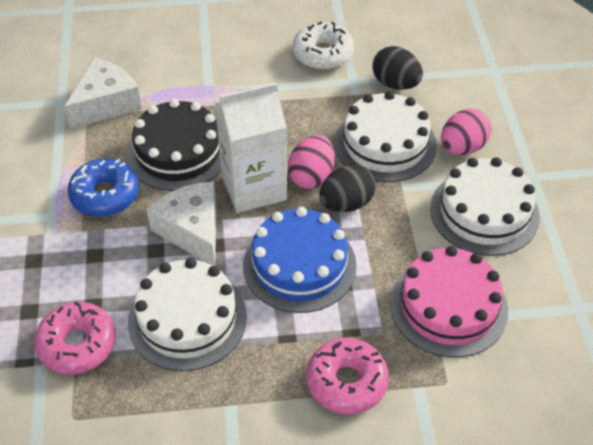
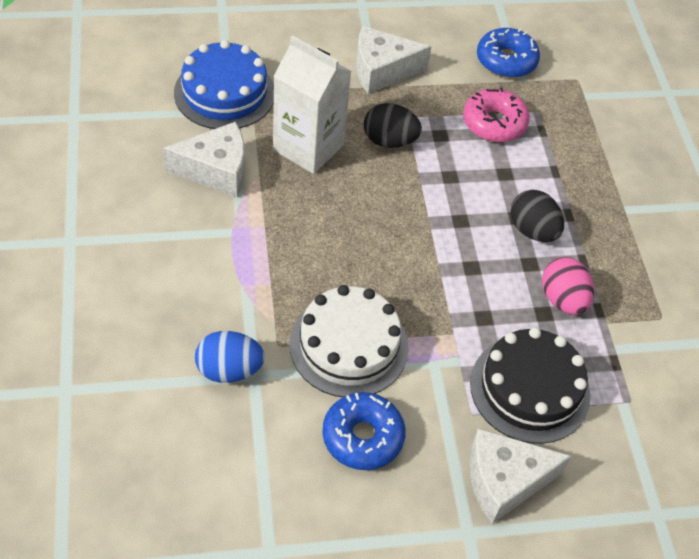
blue donut: [67,158,139,217] = 1 -> [322,392,406,470] [477,28,540,78] = 2
blue egg: none = 0 -> [195,331,265,383] = 1
pink cake: [390,246,508,357] = 1 -> none = 0
pink donut: [34,302,116,374] [306,338,389,414] = 2 -> [463,87,530,142] = 1
pink egg: [288,135,335,189] [441,109,491,155] = 2 -> [542,257,594,315] = 1
white cake: [128,258,247,371] [335,91,437,182] [430,157,540,256] = 3 -> [290,285,409,397] = 1
white cheese: [64,58,142,129] [147,182,217,266] = 2 -> [163,121,245,197] [356,26,431,94] [469,428,572,524] = 3
white donut: [293,22,354,70] = 1 -> none = 0

